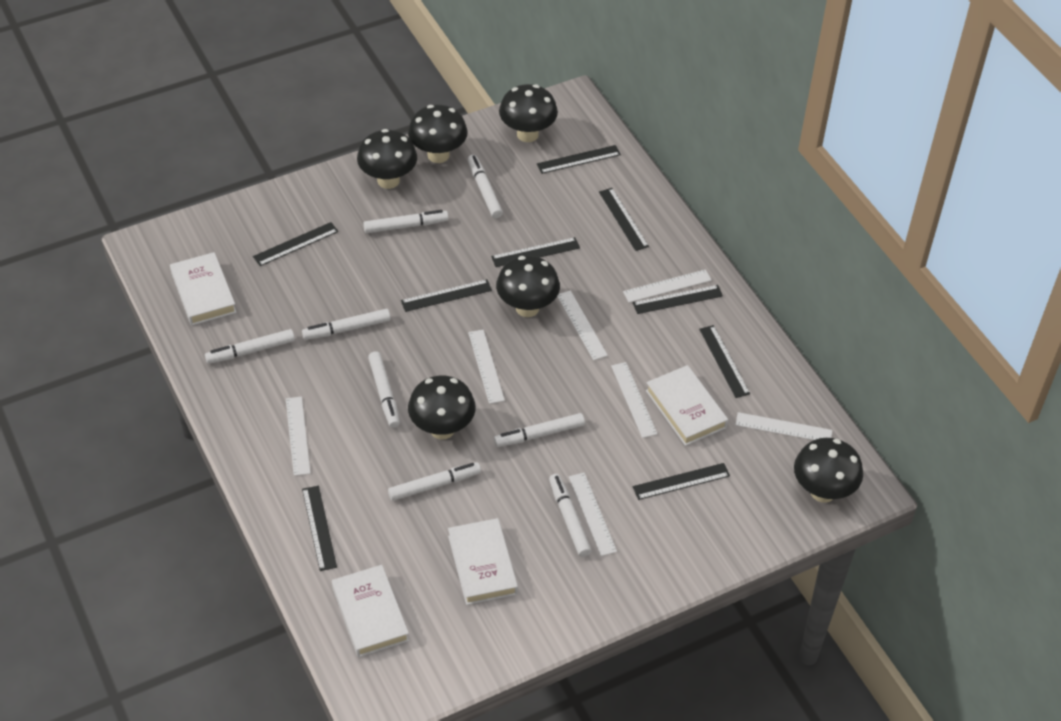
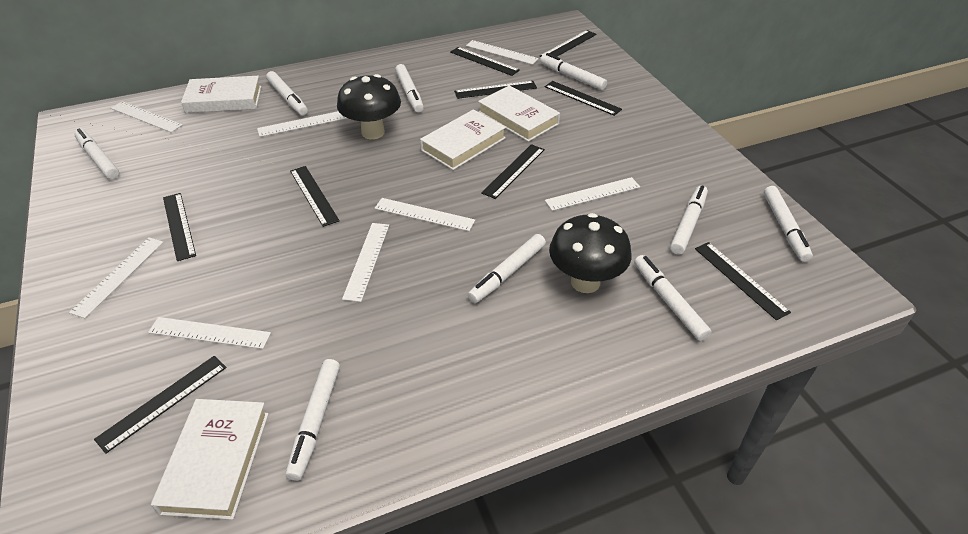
black mushroom: [357,129,417,189] [408,105,468,163] [408,376,476,440] [496,256,560,317] [499,84,558,142] [794,438,863,503] = 6 -> [337,74,401,139] [549,213,632,293] = 2
white marker: [205,329,295,364] [302,309,391,340] [363,210,449,233] [368,351,400,428] [388,462,481,501] [468,155,503,218] [494,413,585,447] [549,474,591,557] = 8 -> [74,129,119,179] [266,71,308,115] [285,359,340,481] [395,64,424,113] [468,234,546,303] [540,53,607,90] [634,255,712,341] [670,185,708,255] [764,186,813,262] = 9
white ruler: [286,396,311,476] [468,330,505,404] [557,290,608,360] [569,473,617,556] [611,362,658,438] [623,269,712,302] [735,412,833,440] = 7 -> [69,237,164,318] [111,101,182,132] [148,317,271,349] [257,111,347,137] [342,223,389,302] [375,198,475,231] [466,40,539,65] [545,177,640,211] = 8

